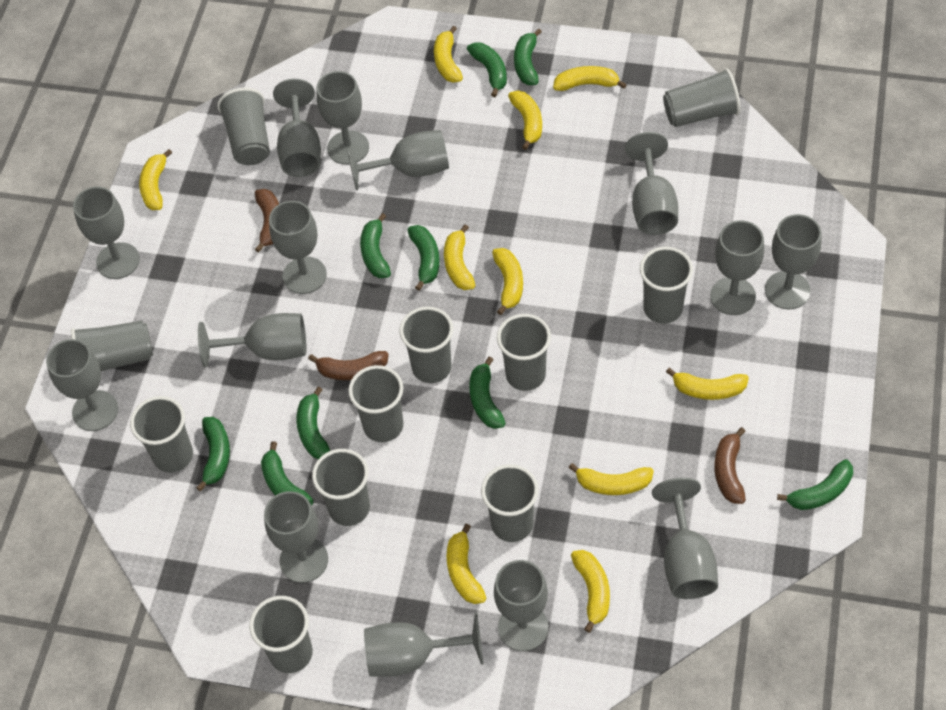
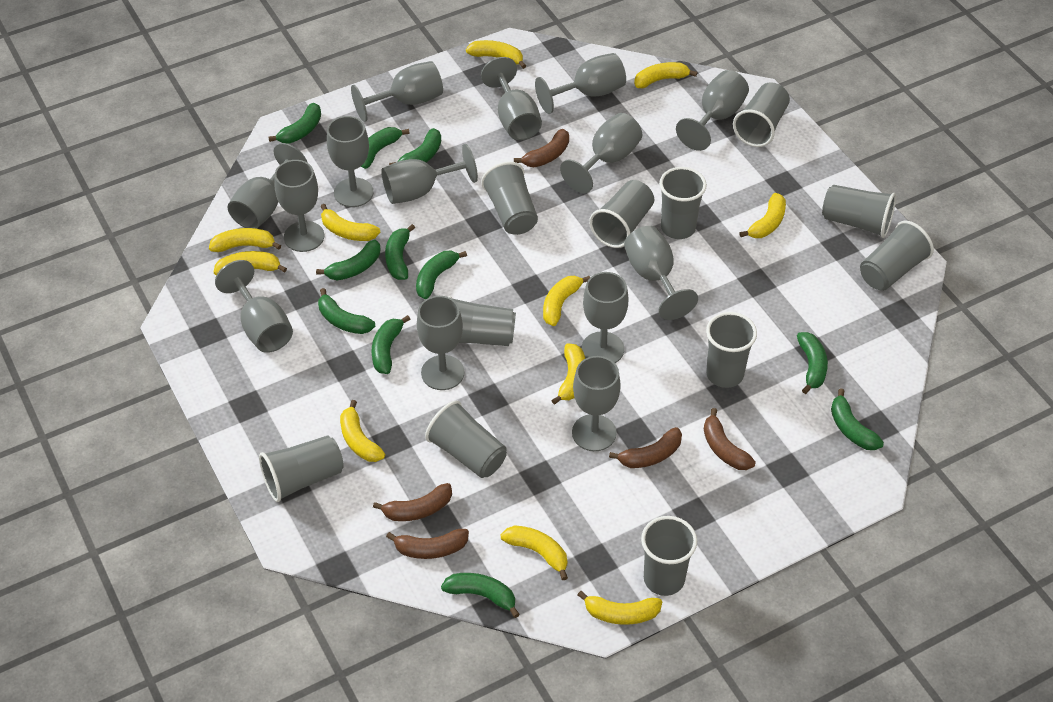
brown banana: [255,189,279,252] [308,351,389,380] [714,427,746,504] = 3 -> [373,483,452,521] [386,529,469,559] [514,129,569,167] [609,427,682,468] [704,408,756,470] = 5
green banana: [196,417,230,492] [261,441,313,505] [296,386,330,459] [360,213,391,278] [408,225,440,291] [467,42,507,97] [469,356,506,429] [514,28,542,85] [777,459,853,510] = 9 -> [268,103,321,143] [316,240,380,280] [318,288,375,334] [361,127,410,169] [372,315,411,374] [385,224,415,280] [389,128,441,165] [416,251,467,299] [441,573,520,618] [797,332,828,394] [831,388,884,450] = 11
yellow banana: [139,149,172,210] [434,26,463,83] [444,224,475,290] [447,523,486,604] [492,248,523,315] [508,91,542,150] [553,66,627,91] [569,463,654,495] [571,550,610,633] [666,368,749,400] = 10 -> [209,228,281,252] [214,251,287,275] [320,204,380,241] [340,400,385,462] [466,40,526,69] [500,525,568,580] [543,276,590,326] [551,343,586,405] [578,591,662,625] [634,62,697,88] [739,193,786,238] = 11

